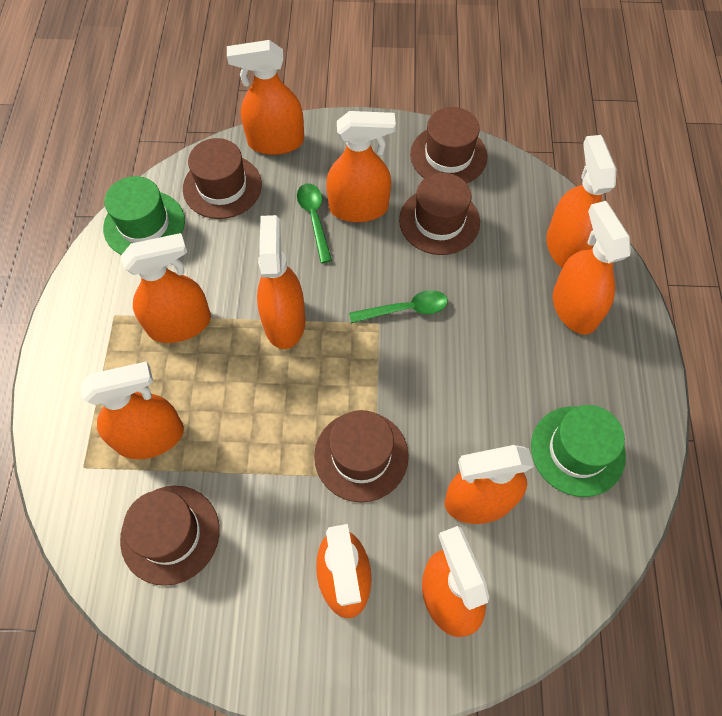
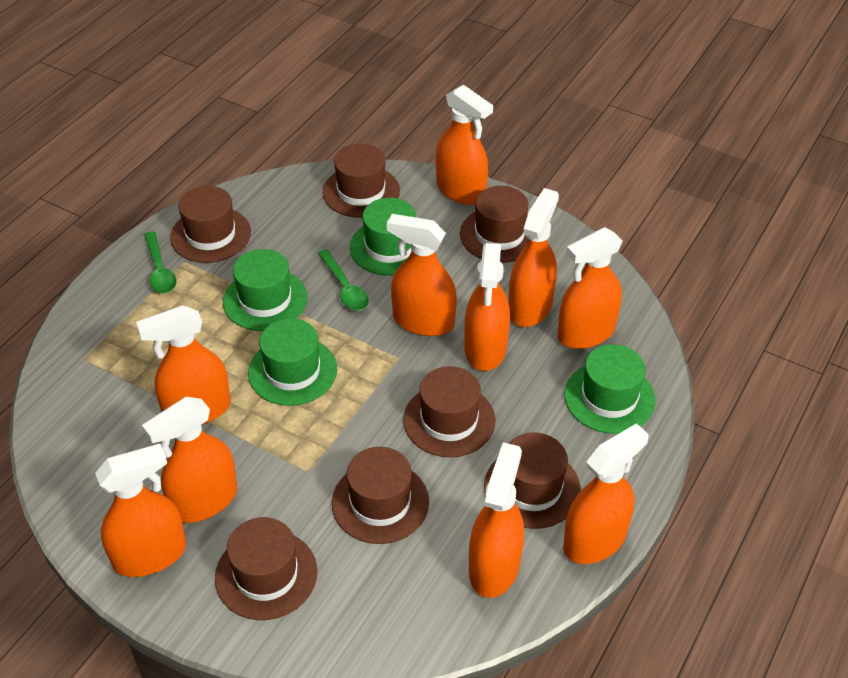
brown hat: [120,486,220,586] [183,138,262,219] [314,410,409,502] [399,173,480,255] [410,107,488,183] = 5 -> [170,186,251,263] [215,517,317,620] [323,144,400,218] [332,447,429,544] [403,366,496,457] [460,186,529,263] [484,432,581,529] = 7
green hat: [103,176,185,255] [531,405,626,497] = 2 -> [223,249,308,331] [248,318,337,406] [350,198,416,276] [564,344,656,434] = 4

